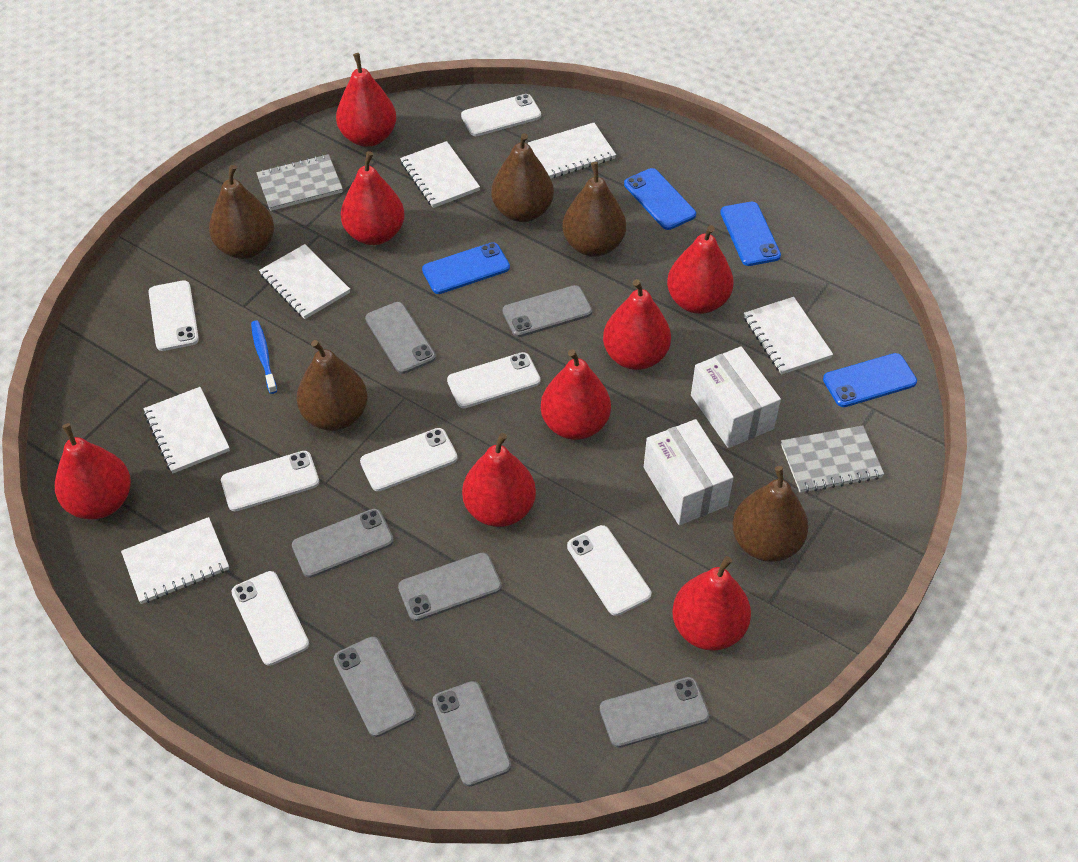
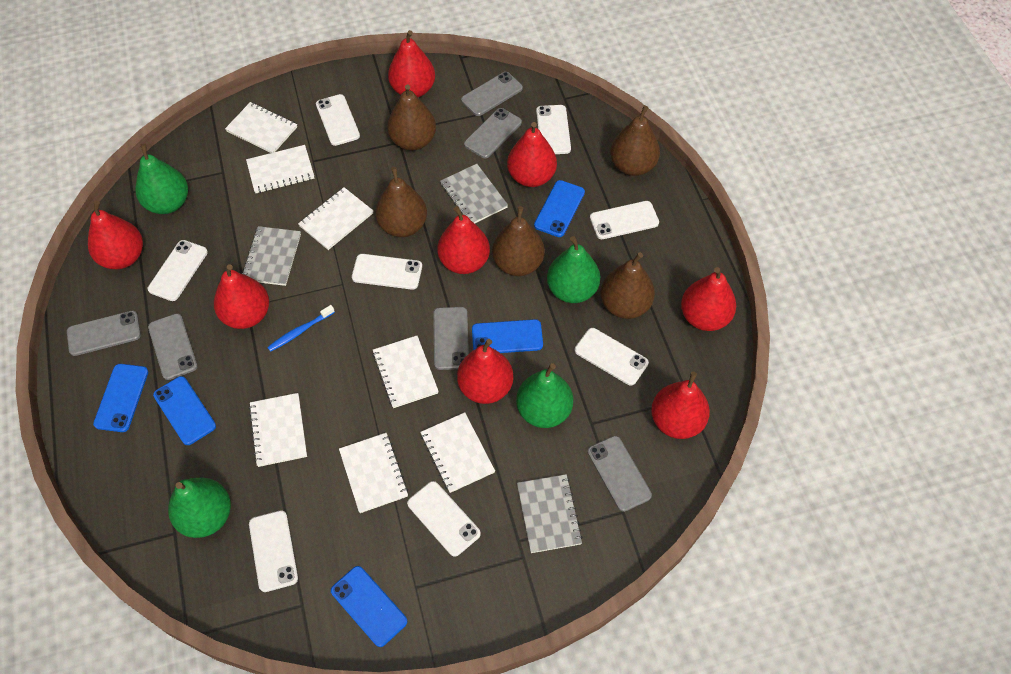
blue phone: [422,242,510,294] [624,168,696,230] [720,202,781,266] [823,353,917,407] = 4 -> [93,364,148,432] [153,376,216,445] [331,566,407,647] [472,319,543,353] [534,180,585,237] = 5
green pear: none = 0 -> [135,143,188,214] [168,477,231,538] [516,363,573,428] [547,236,600,303] = 4
grey notebook: [256,154,343,211] [781,425,884,493] = 2 -> [241,226,301,286] [440,164,508,223] [517,474,583,553] = 3
grey phone: [292,509,394,578] [334,637,416,737] [365,302,436,374] [398,552,502,621] [432,681,511,787] [502,285,592,337] [600,677,709,748] = 7 -> [67,311,141,356] [148,313,198,380] [433,307,469,370] [461,72,523,116] [464,108,522,158] [587,436,652,512] = 6
white box: [644,419,734,525] [691,346,781,448] = 2 -> none = 0
white notebook: [121,517,229,604] [143,387,230,473] [259,244,350,319] [400,141,480,208] [528,123,616,179] [744,297,833,375] = 6 -> [225,102,297,153] [246,145,314,193] [249,393,307,467] [298,187,373,250] [339,433,408,513] [372,336,439,408] [420,412,495,493] = 7
white phone: [148,280,199,351] [221,451,319,511] [231,571,309,666] [360,428,458,491] [447,352,540,408] [461,94,541,136] [567,525,651,616] = 7 -> [148,240,208,301] [249,510,298,592] [316,94,360,146] [352,254,422,290] [407,481,481,557] [536,105,571,154] [575,328,649,385] [590,201,659,239] = 8

